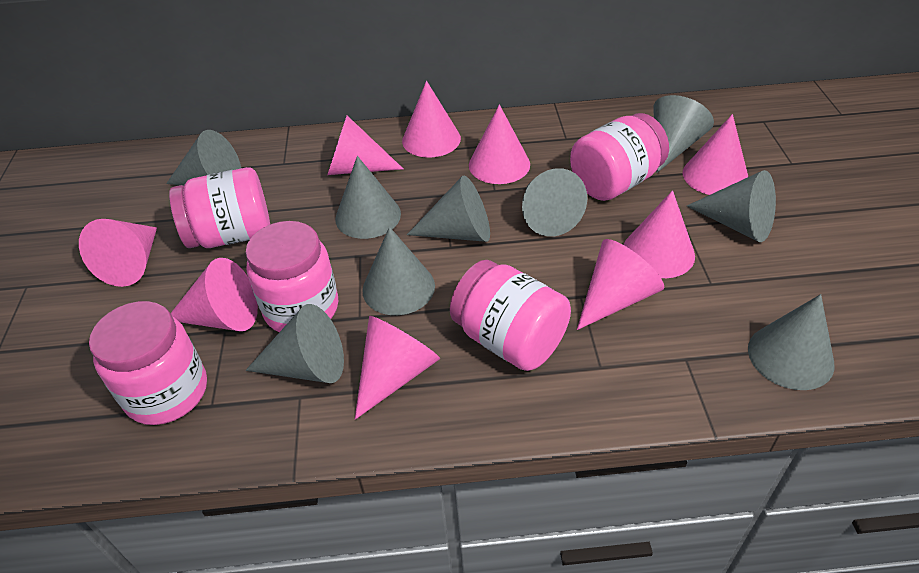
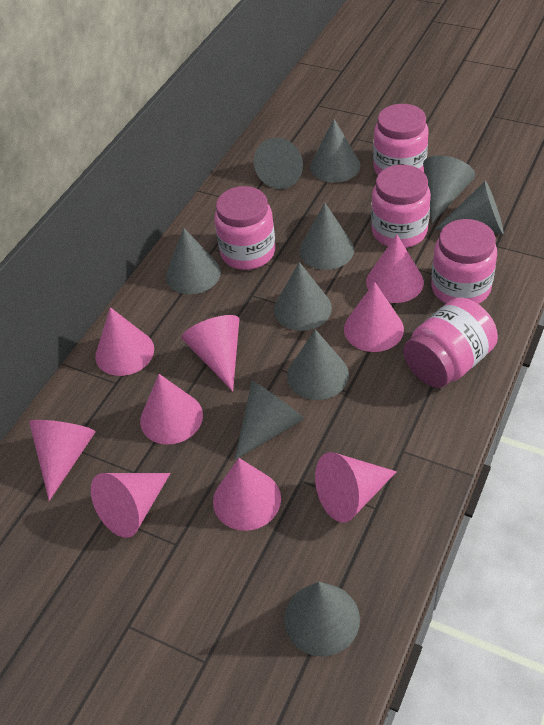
grey cone: [166,130,241,185] [246,304,344,383] [335,156,401,239] [362,227,435,315] [407,175,490,242] [522,168,587,237] [653,95,714,173] [687,170,776,242] [748,294,835,390] = 9 -> [166,228,221,294] [235,381,305,460] [254,137,303,189] [274,262,332,331] [284,582,360,657] [287,329,349,400] [299,203,354,270] [310,119,361,183] [423,155,475,223] [435,181,504,234] = 10

